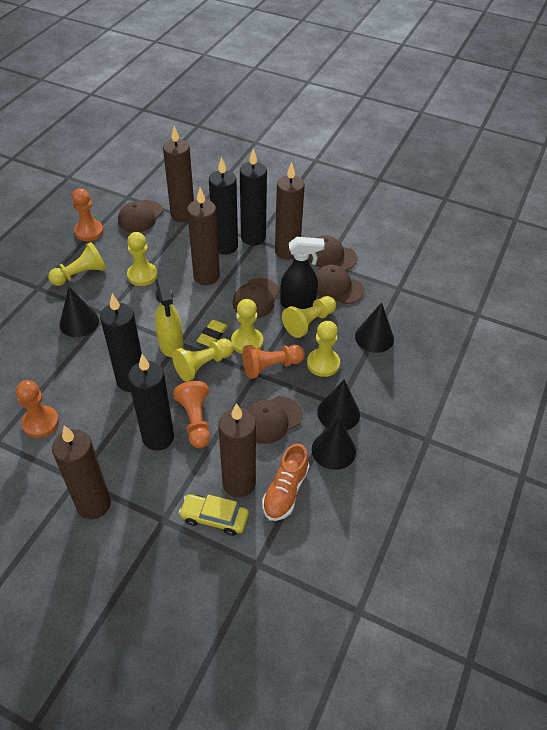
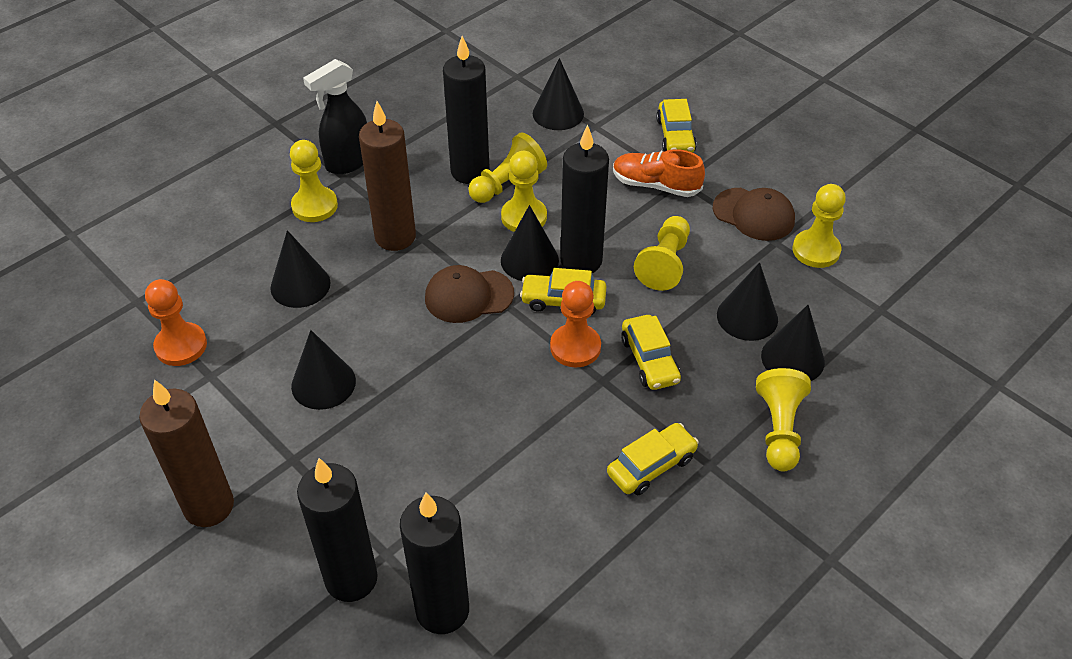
black cone: [59,287,99,337] [312,418,356,470] [317,379,360,430] [355,302,394,353] = 4 -> [270,230,330,308] [291,330,356,410] [501,205,559,281] [533,58,584,130] [717,262,778,341] [761,305,825,381] = 6
brown candle: [52,426,111,519] [163,126,194,222] [187,187,220,285] [218,403,256,498] [275,162,305,260] = 5 -> [139,379,234,527] [359,101,416,251] = 2
brown cap: [118,200,163,232] [233,278,280,318] [246,396,302,444] [308,235,357,270] [315,264,364,304] = 5 -> [425,265,514,323] [713,188,795,241] = 2
orange pawn: [16,380,59,438] [72,188,103,241] [173,381,210,448] [242,345,305,379] = 4 -> [145,279,207,366] [550,281,601,367] = 2
yellow car: [179,494,249,536] = 1 -> [520,268,607,315] [607,423,699,495] [621,315,681,390] [656,99,697,153] = 4
yellow eraser: [196,320,228,347] = 1 -> none = 0
yellow spray bottle: [155,277,184,357] = 1 -> none = 0

